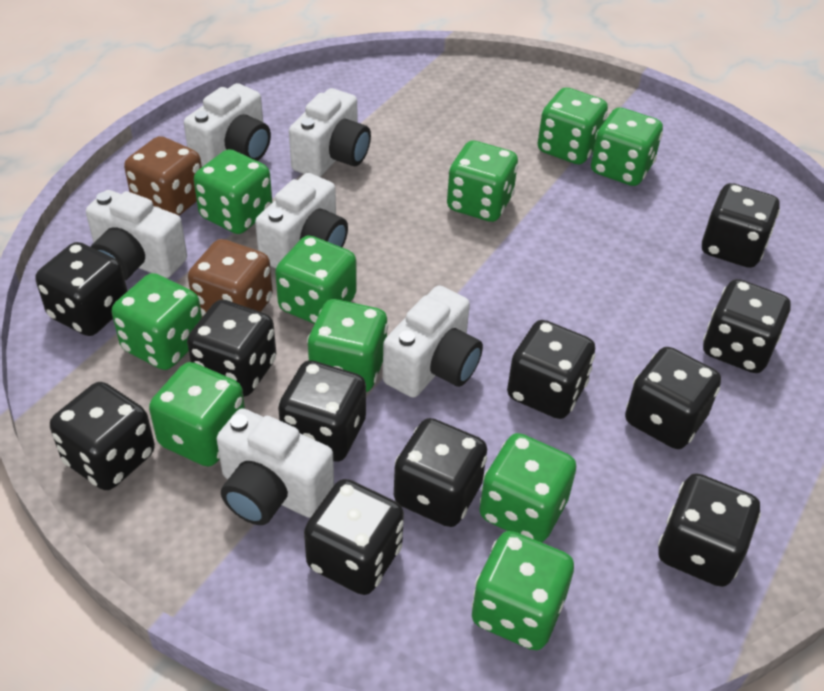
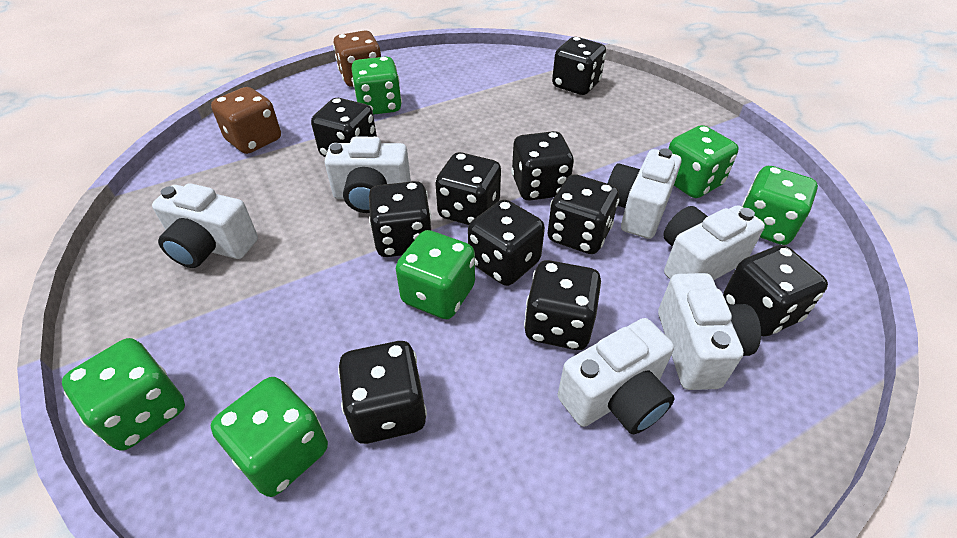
black dice: [35,242,127,336] [50,382,155,490] [187,300,276,397] [278,360,366,462] [304,479,404,595] [394,418,487,527] [507,320,595,419] [625,347,721,449] [658,473,761,587] [702,183,780,268] [703,279,791,373] = 11 -> [311,98,377,157] [338,341,427,444] [369,181,431,257] [435,152,501,225] [468,199,545,286] [511,131,574,201] [524,260,601,350] [547,174,620,254] [552,37,606,95] [723,245,828,336] = 10
green dice: [112,273,202,370] [149,362,245,467] [194,149,272,234] [275,236,357,324] [307,299,388,392] [447,141,518,222] [472,531,574,650] [479,433,576,543] [537,87,608,164] [591,107,663,186] = 10 -> [62,338,185,451] [211,377,328,497] [351,57,402,115] [396,230,475,319] [668,125,739,198] [742,166,818,245] = 6

